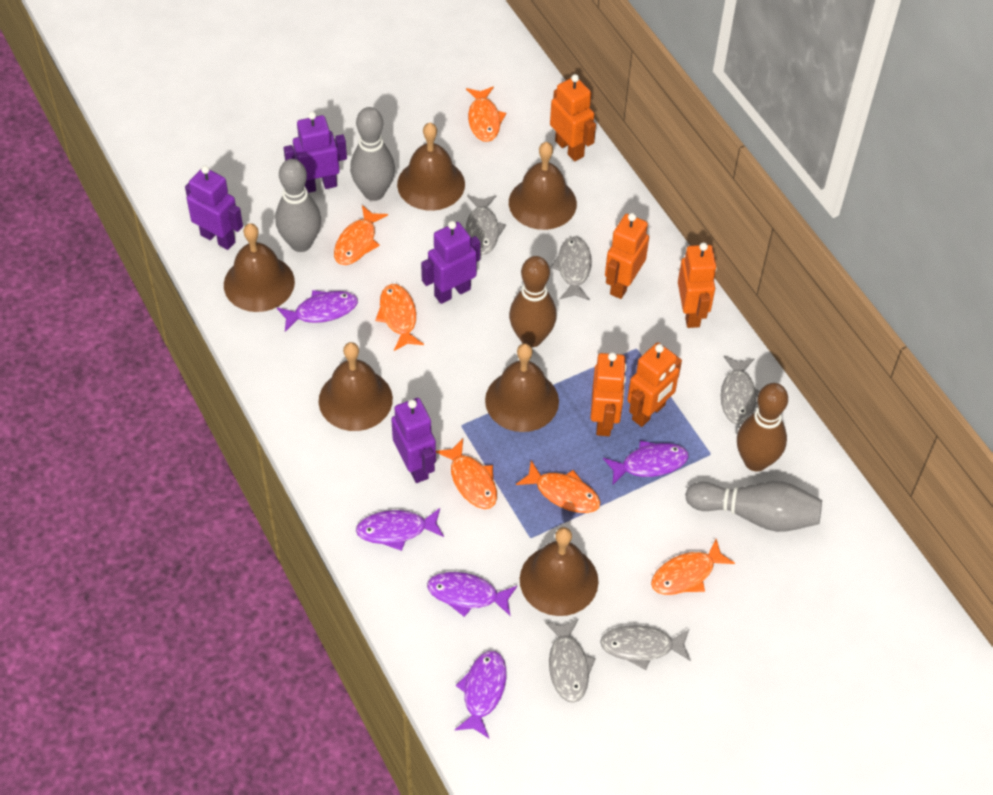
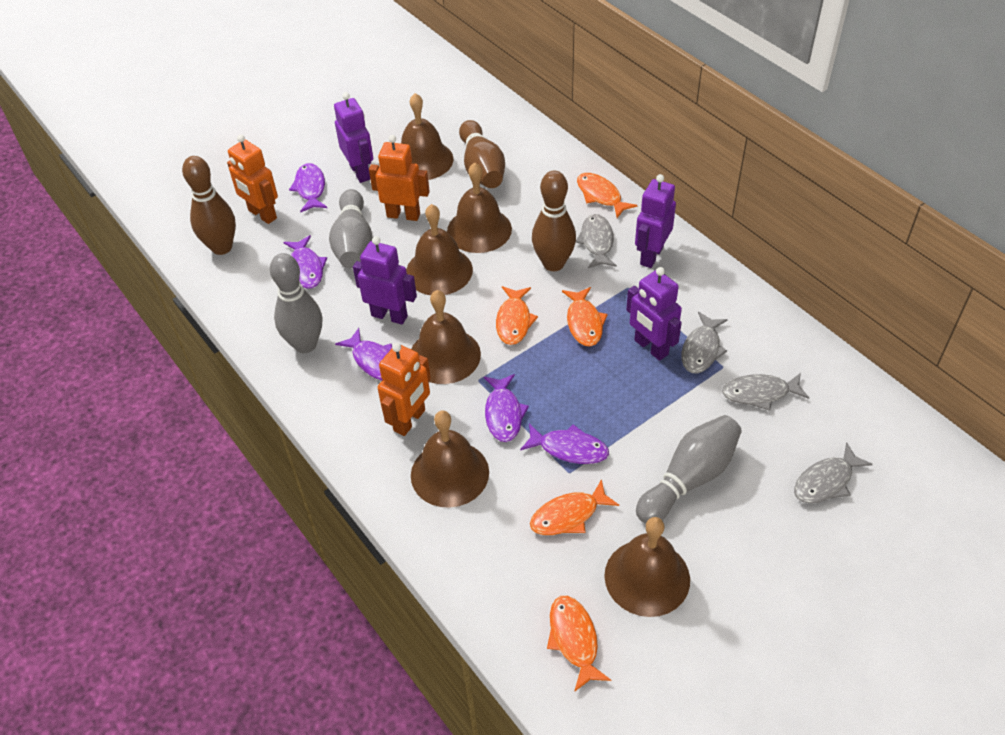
brown bowling pin: [509,256,557,347] [737,383,788,472] = 2 -> [182,156,236,255] [459,120,505,188] [532,171,576,271] = 3
grey fish: [466,195,506,255] [545,619,596,703] [550,236,592,300] [600,625,691,670] [721,356,760,425] = 5 -> [576,214,617,268] [681,312,728,374] [722,373,809,411] [794,443,873,504] = 4
orange fish: [334,205,388,265] [375,284,424,351] [436,439,497,509] [466,87,506,142] [516,460,600,513] [651,539,735,595] = 6 -> [496,286,538,345] [530,479,619,535] [547,596,611,692] [562,287,608,347] [577,173,637,218] = 5
orange robot: [550,74,596,161] [590,352,627,436] [605,213,649,299] [627,343,682,427] [678,242,717,328] = 5 -> [227,134,278,224] [369,135,430,221] [378,343,431,436] = 3

